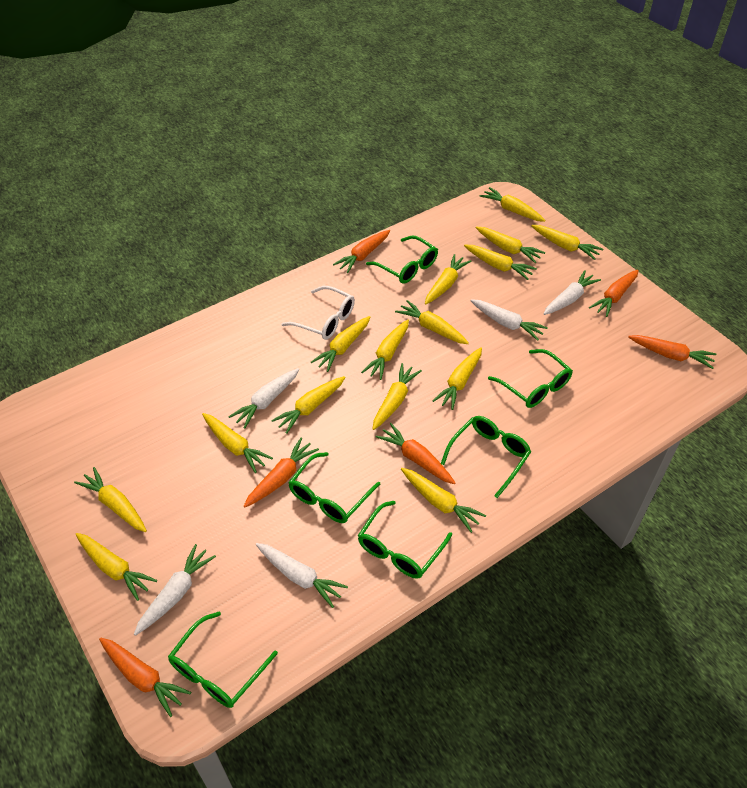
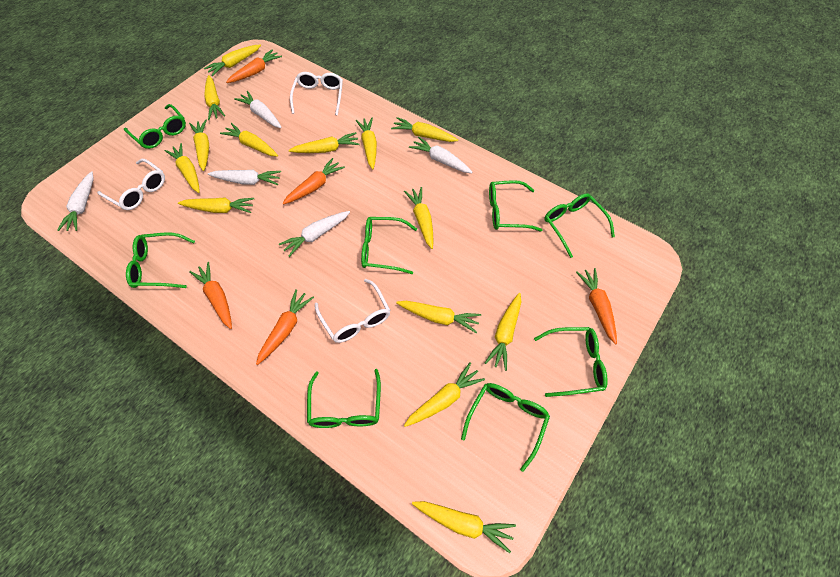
green glasses: [168,612,278,708] [288,452,380,523] [358,501,452,579] [366,236,438,284] [441,416,531,498] [488,349,573,408] = 6 -> [124,104,186,149] [126,232,195,288] [307,369,381,428] [361,217,417,274] [461,383,550,472] [489,180,542,232] [534,327,608,397] [544,193,615,258] = 8
orange carrot: [99,637,191,717] [244,437,319,508] [333,230,390,273] [376,423,455,484] [589,270,639,317] [628,335,716,369] = 6 -> [189,262,232,329] [226,49,282,83] [256,289,314,365] [282,158,345,205] [576,268,617,344] = 5
white glasses: [281,286,355,340] = 1 -> [97,159,165,210] [290,72,343,116] [315,279,390,343] = 3
yellow carrot: [74,467,147,532] [75,533,157,601] [202,413,273,473] [271,376,345,434] [311,316,370,372] [361,320,409,380] [373,363,422,430] [395,300,469,344] [401,468,486,533] [425,254,471,304] [433,347,482,410] [464,245,537,280] [476,227,545,263] [480,187,546,222] [531,225,603,260] = 15 -> [165,143,200,193] [178,198,254,213] [189,120,209,171] [204,45,261,76] [204,75,225,120] [220,123,278,157] [289,132,360,153] [356,118,377,169] [391,117,458,142] [396,301,481,333] [404,187,434,249] [404,362,485,427] [412,501,516,553] [485,293,521,371] = 14

